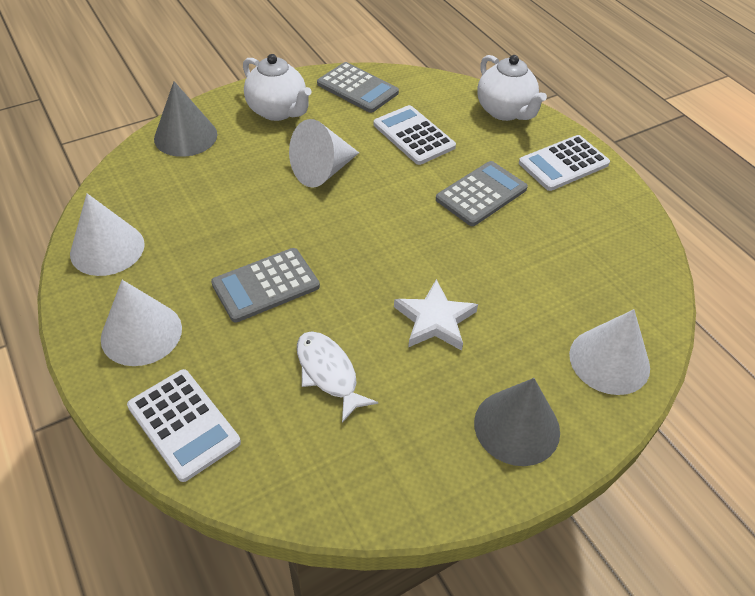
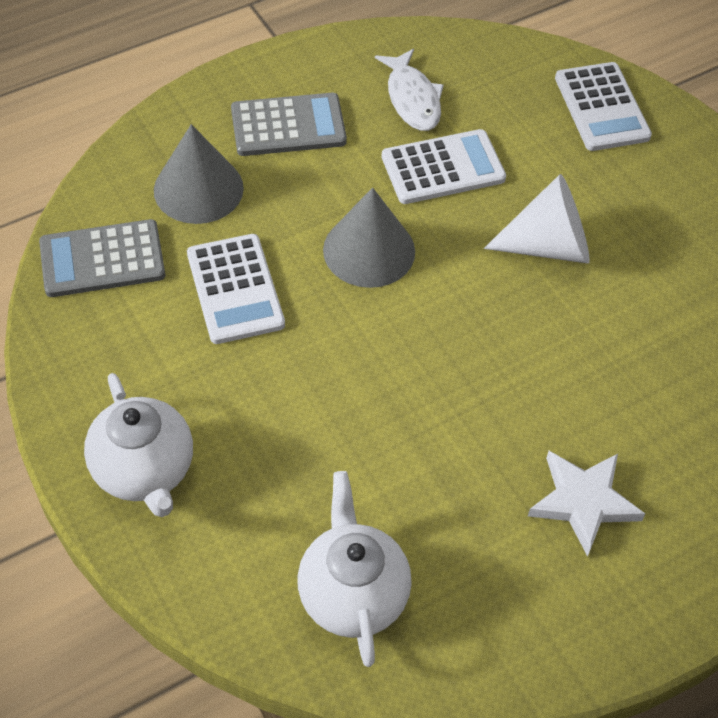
grey calculator: [211,248,320,323] [317,62,399,113] [436,161,528,226] = 3 -> [39,219,166,297] [231,93,347,156] = 2
white cone: [70,193,145,276] [101,280,182,366] [289,119,359,188] [569,309,650,395] = 4 -> [484,174,590,264] = 1

